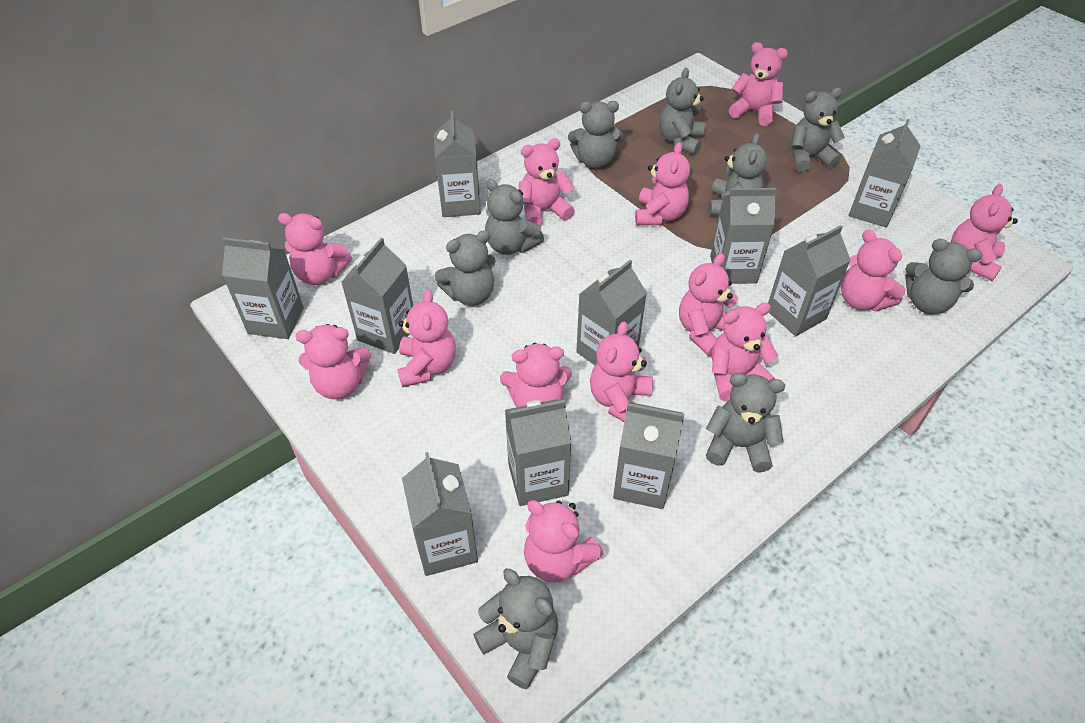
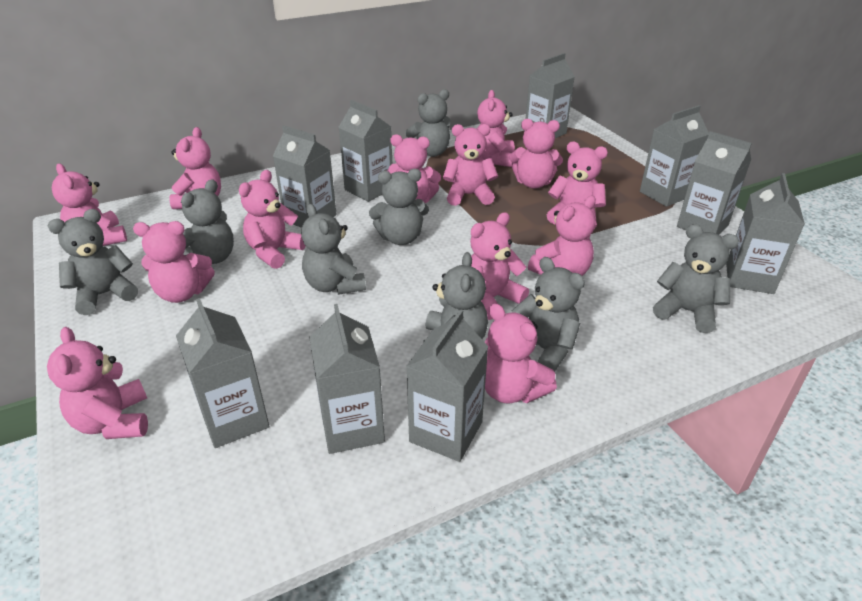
grey carton: [222,238,304,339] [341,238,413,354] [402,452,478,576] [434,111,481,217] [505,399,572,506] [576,260,647,365] [613,402,685,509] [710,188,777,284] [768,225,851,336] [849,119,921,228] = 10 -> [176,298,269,448] [273,125,337,228] [309,304,385,454] [338,100,392,202] [406,309,488,462] [524,53,575,138] [640,105,709,207] [677,131,752,235] [726,173,805,294] = 9
grey teddy bear: [435,230,496,306] [473,569,558,689] [485,179,544,255] [568,101,623,169] [659,68,705,155] [706,373,785,472] [708,133,767,215] [792,88,845,172] [905,239,982,314] = 9 -> [48,209,138,315] [181,179,234,264] [301,204,366,295] [369,169,429,245] [405,89,451,157] [423,252,488,343] [512,257,585,372] [653,224,739,333] = 8

